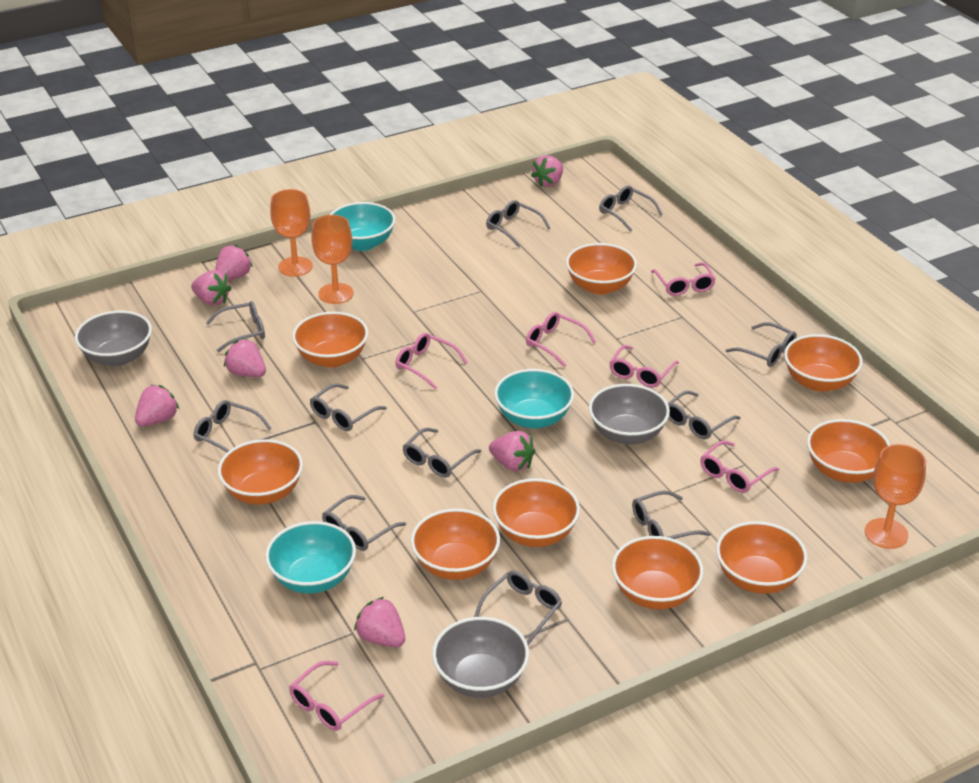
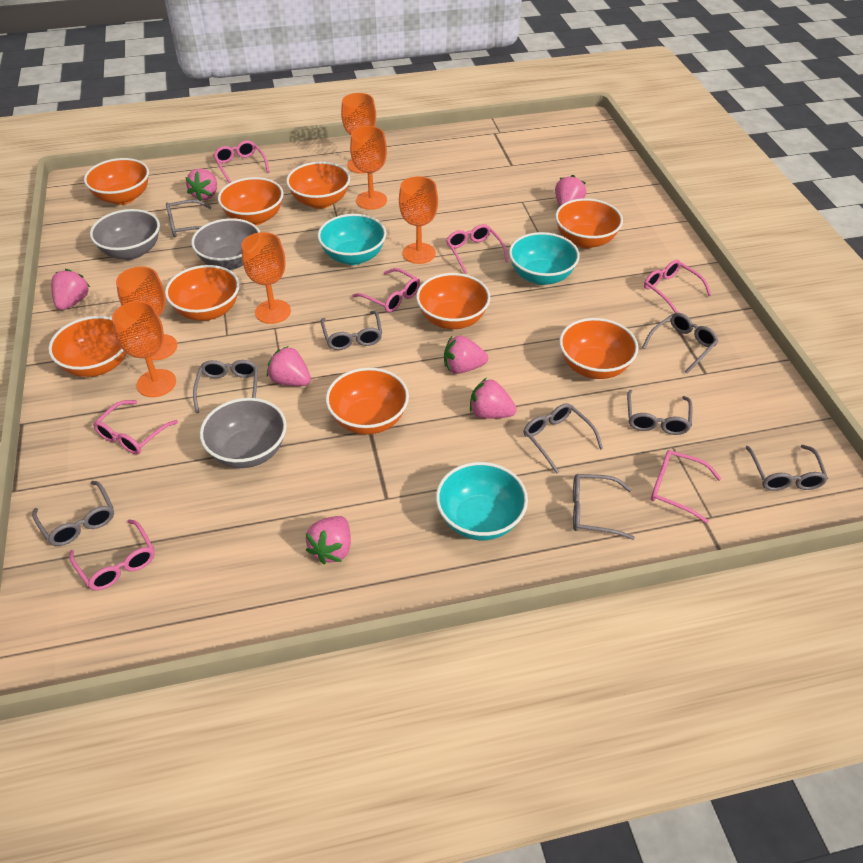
grey glasses: [194,400,272,453] [206,301,265,352] [310,384,387,431] [322,495,406,551] [403,428,482,477] [474,570,562,645] [486,200,550,247] [599,186,663,232] [632,490,711,539] [668,390,740,439] [726,322,797,367] = 11 -> [32,481,114,546] [166,200,211,237] [193,360,258,413] [321,311,382,350] [523,403,603,474] [573,474,635,540] [627,390,693,435] [642,313,718,374] [745,445,828,491] = 9
orange goblet: [270,189,313,277] [311,215,354,304] [865,444,926,549] = 3 -> [112,301,176,397] [116,266,177,360] [241,232,291,324] [341,93,376,173] [350,126,387,210] [399,176,438,264] = 6
pink glasses: [289,661,384,731] [395,333,468,390] [526,312,596,367] [609,345,679,387] [651,262,716,296] [700,440,779,493] = 6 -> [69,519,155,591] [93,400,178,454] [213,140,270,183] [352,268,420,313] [446,224,508,274] [644,260,711,313] [651,450,722,524] = 7

